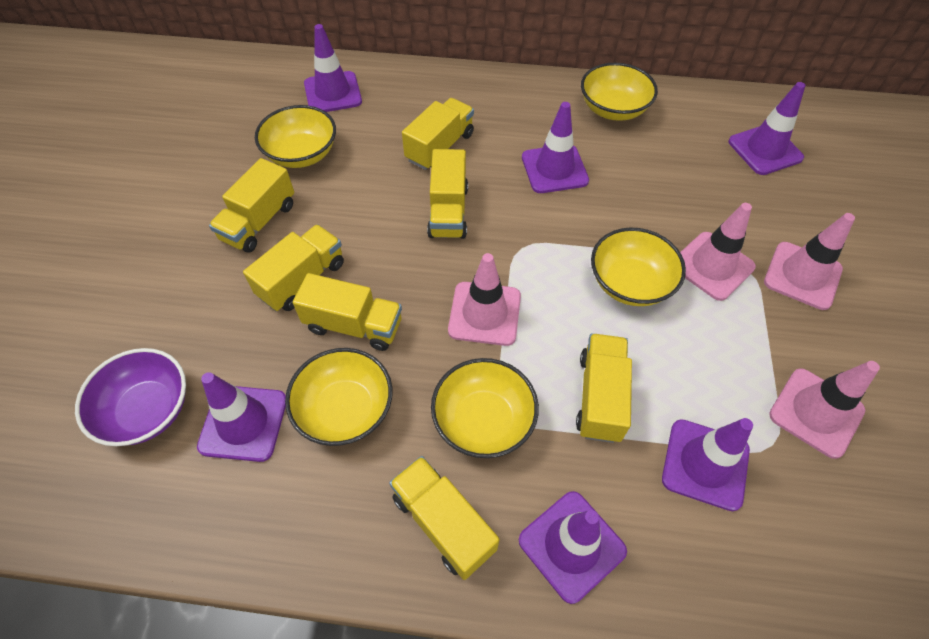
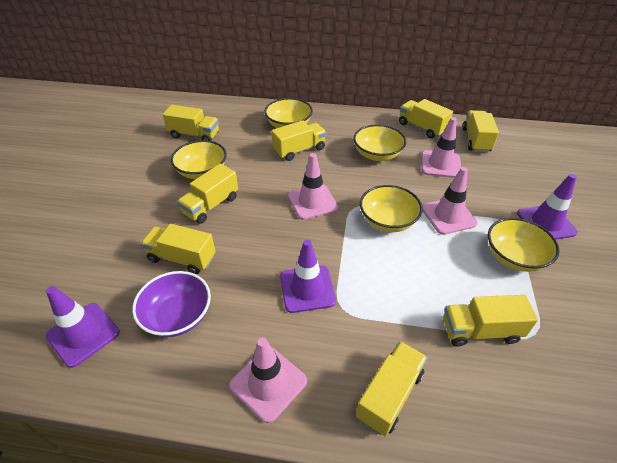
purple traffic cone: [197,372,286,462] [304,24,362,112] [519,491,627,604] [522,102,589,193] [662,418,753,511] [728,82,805,175] = 6 -> [46,286,120,368] [280,240,336,313] [517,174,578,240] = 3
yellow truck: [209,158,294,253] [243,224,344,311] [293,273,402,351] [389,456,500,580] [402,98,474,170] [427,149,468,239] [576,334,632,443] = 7 -> [141,224,216,274] [163,105,219,141] [177,164,238,224] [271,120,326,161] [356,341,428,436] [399,99,453,138] [443,295,538,347] [462,110,499,152] = 8

